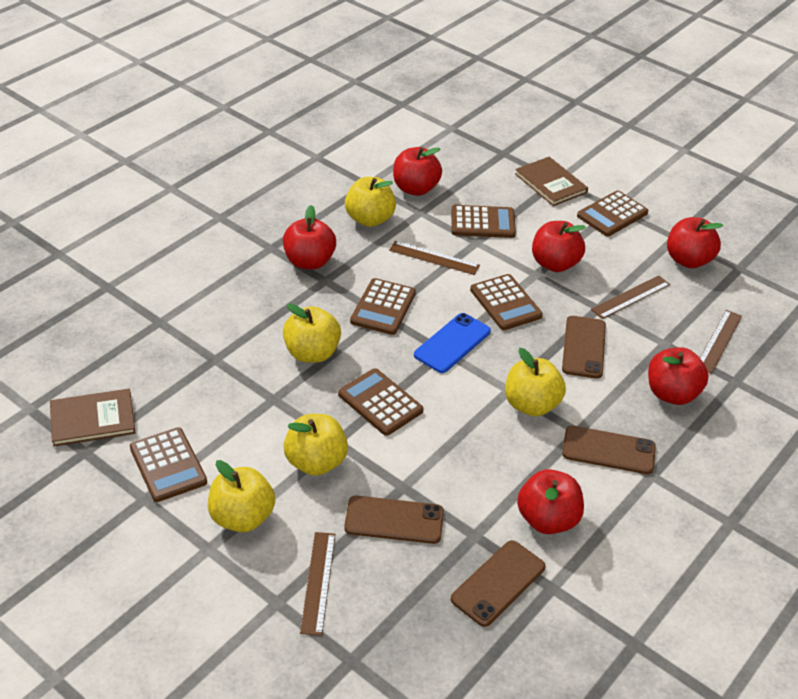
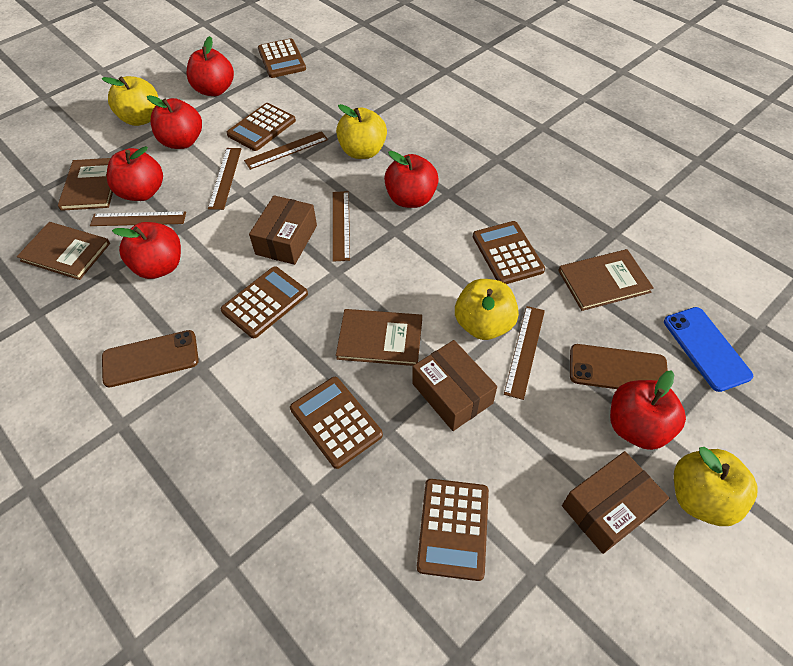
brown book: [50,389,135,447] [515,157,588,206] = 2 -> [17,222,110,280] [58,158,113,211] [336,309,422,366] [558,249,653,311] = 4
brown box: none = 0 -> [249,195,317,265] [412,340,497,431] [562,451,669,554] = 3
brown phone: [344,496,444,544] [451,540,546,627] [562,316,606,378] [562,425,656,474] = 4 -> [102,330,199,387] [570,344,668,389] = 2
brown ruler: [300,532,335,636] [389,241,480,275] [591,275,670,319] [700,310,742,374] = 4 -> [90,211,186,226] [208,148,241,210] [244,131,328,170] [333,191,350,262] [504,306,545,400] = 5
yellow apple: [208,460,275,532] [283,304,341,363] [283,414,348,476] [345,177,396,227] [505,348,566,416] = 5 -> [102,76,158,126] [336,104,387,159] [455,279,519,340] [674,447,757,526] = 4

